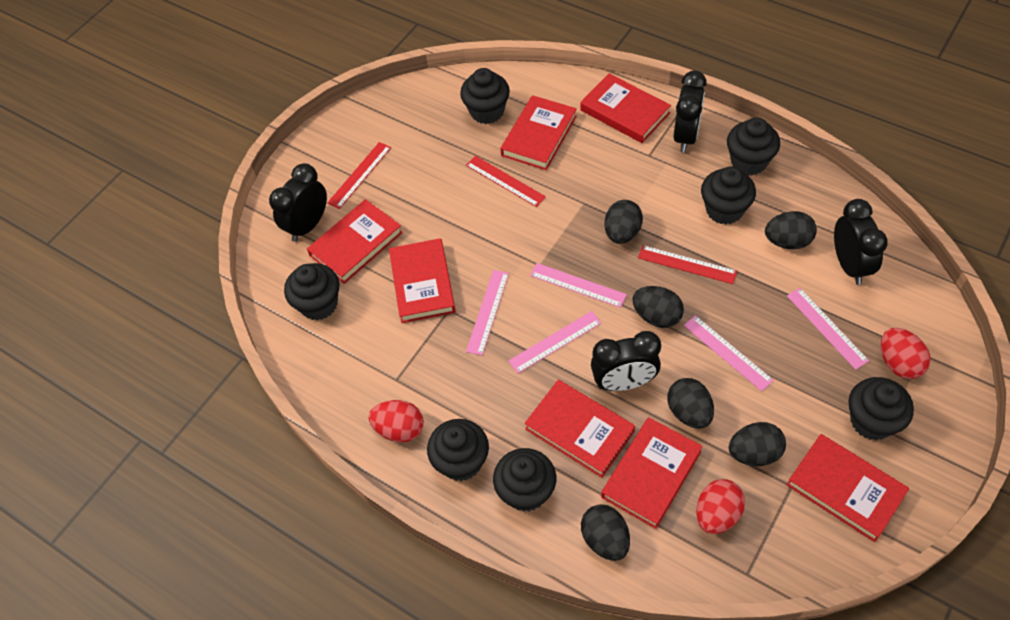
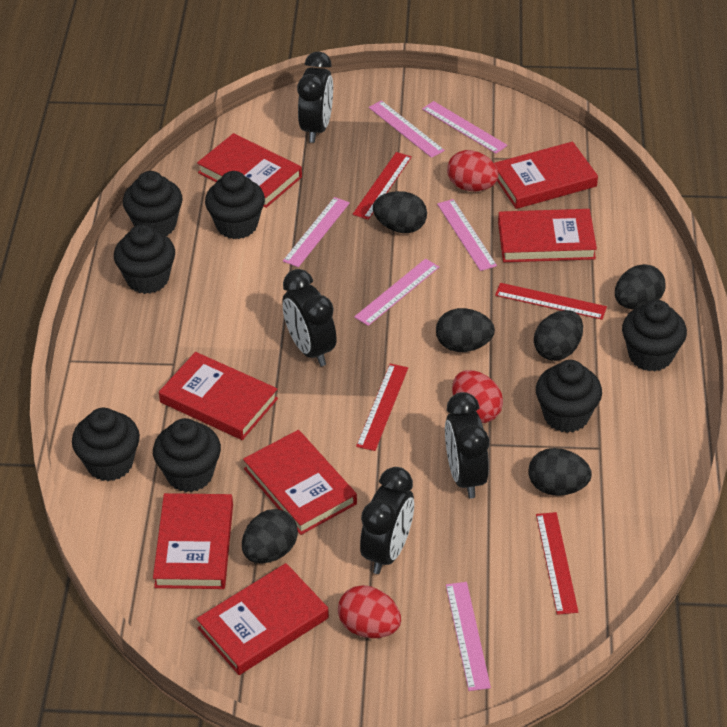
pink ruler: [466,270,509,355] [509,311,602,373] [530,263,627,308] [684,315,774,391] [787,288,869,370] = 5 -> [283,197,350,267] [354,259,439,326] [369,100,445,158] [422,101,508,154] [437,199,497,271] [446,582,491,691] = 6
red ruler: [327,142,391,209] [466,156,546,207] [638,245,737,284] = 3 -> [352,152,412,220] [356,364,408,451] [495,283,607,320] [536,512,578,615] = 4

